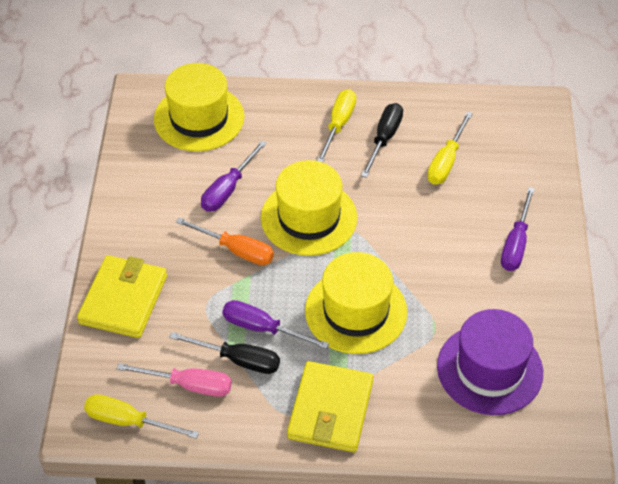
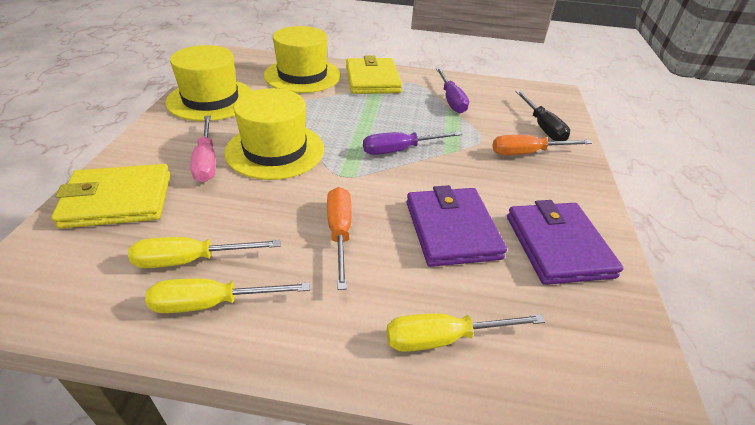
black screwdriver: [169,332,280,374] [361,103,403,178] = 2 -> [515,91,570,141] = 1
orange screwdriver: [176,218,274,265] = 1 -> [327,187,352,290] [492,135,592,155] = 2
purple hat: [437,309,543,415] = 1 -> none = 0
purple screwdriver: [201,141,267,212] [222,300,329,349] [501,187,535,271] = 3 -> [363,131,462,155] [436,68,469,113] = 2
purple wallet: none = 0 -> [406,185,507,267] [507,200,623,285] = 2

